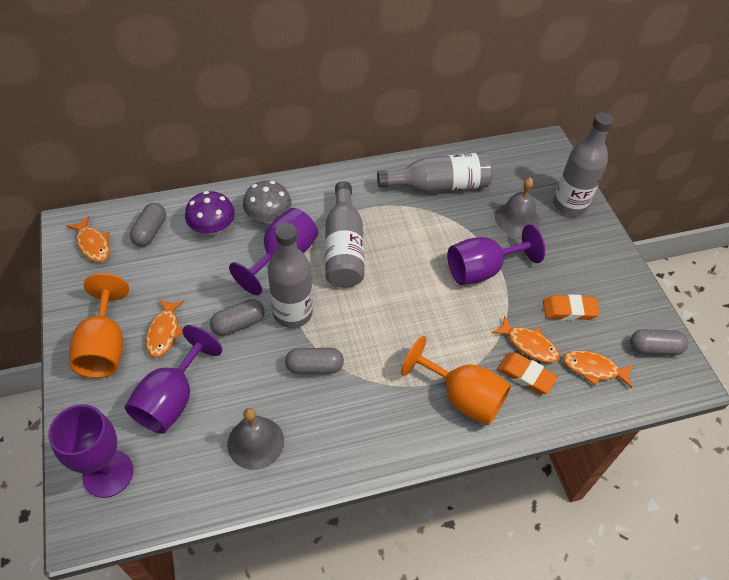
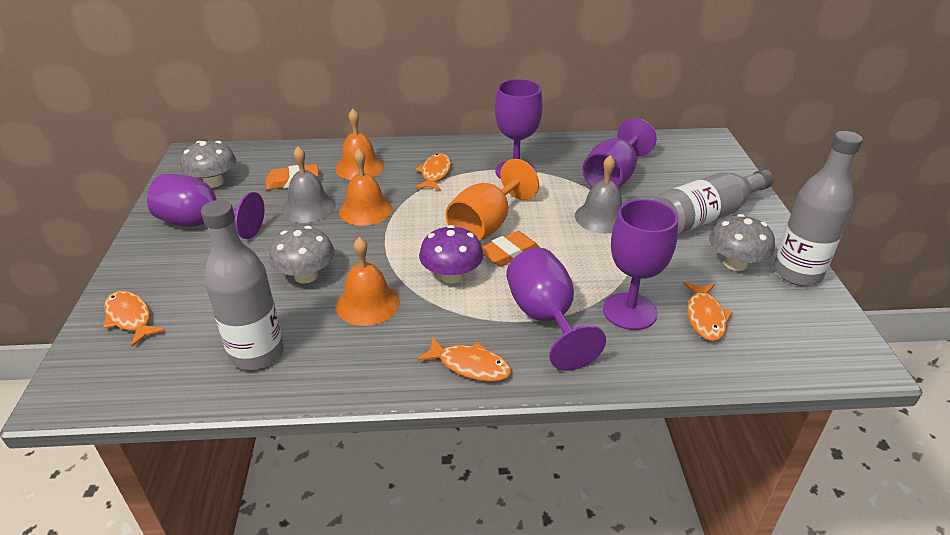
grey bottle: [268,223,313,328] [325,181,364,288] [377,152,493,193] [553,112,614,216] = 4 -> [201,200,284,370] [655,169,773,234] [774,131,863,286] = 3
grey capsule: [130,203,166,247] [210,299,265,336] [285,348,344,374] [630,329,688,355] = 4 -> none = 0
grey mushroom: [243,181,292,224] = 1 -> [180,141,236,188] [269,226,335,284] [709,214,775,271] = 3
orange bell: none = 0 -> [335,109,384,180] [336,237,400,326] [339,148,392,226] = 3
orange goblet: [69,273,129,378] [401,336,511,425] = 2 -> [446,159,539,241] = 1
purple goblet: [48,404,133,498] [125,325,222,434] [229,208,318,295] [447,224,545,285] = 4 -> [147,174,265,239] [495,79,543,179] [506,248,606,371] [582,118,657,188] [603,199,678,330] = 5

